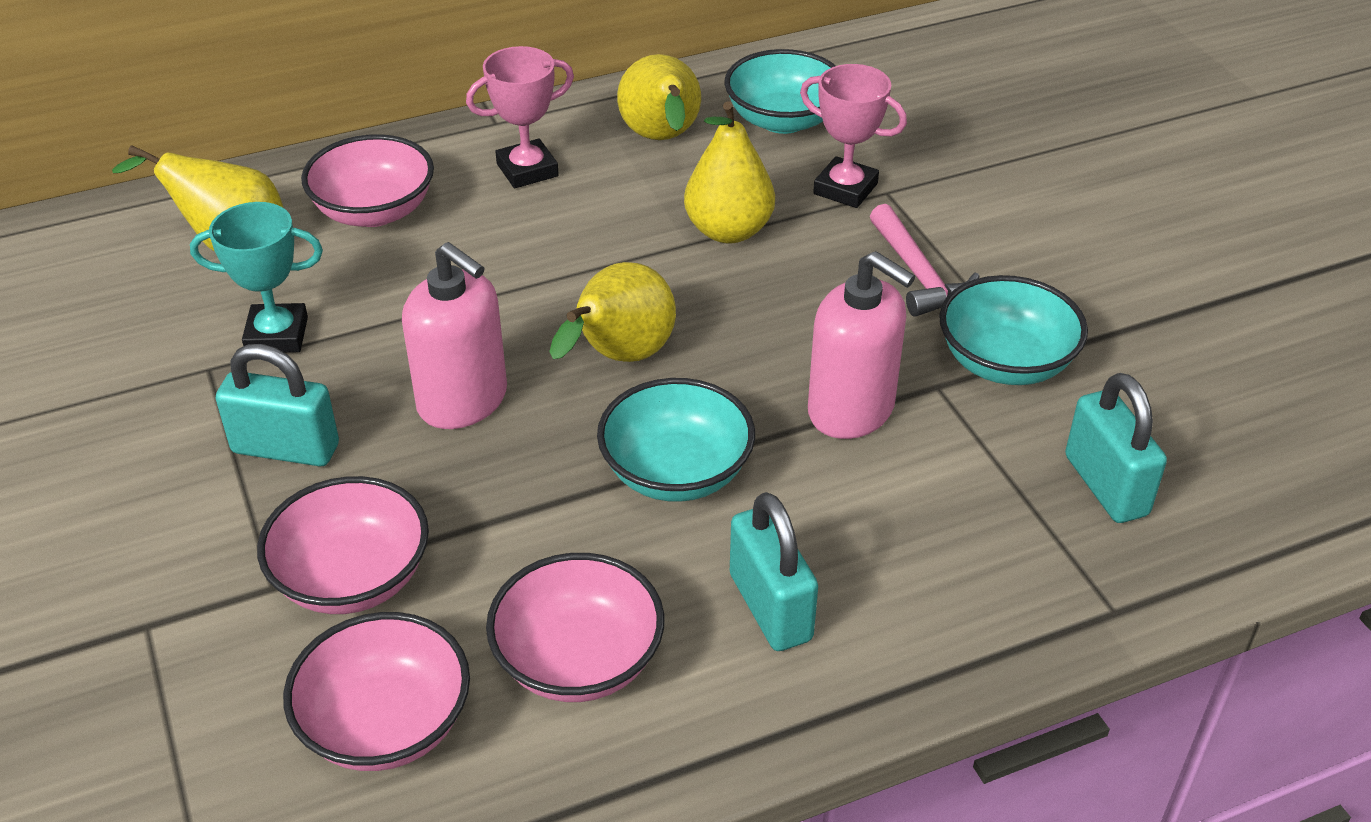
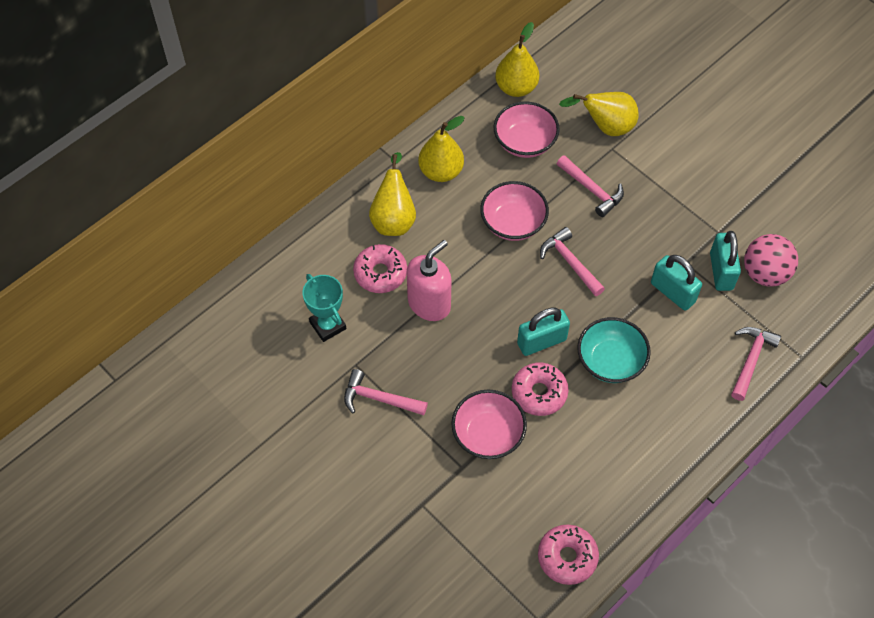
pink ball: none = 0 -> [744,234,798,287] = 1
pink bowl: [257,476,429,614] [283,612,470,771] [301,134,434,227] [486,553,665,702] = 4 -> [451,389,527,459] [480,181,549,241] [494,102,560,158] = 3
pink donut: none = 0 -> [353,244,407,293] [512,363,569,416] [538,525,599,585] = 3
pink hammer: [870,204,980,317] = 1 -> [344,369,428,415] [540,227,605,296] [557,155,624,217] [731,327,781,401] = 4
pink soap dispenser: [402,242,507,429] [808,251,915,439] = 2 -> [407,240,452,321] = 1
pink trophy: [466,46,574,188] [800,64,907,208] = 2 -> none = 0
turquoise bowl: [597,378,755,502] [725,49,836,134] [939,275,1088,385] = 3 -> [577,317,651,383] = 1

